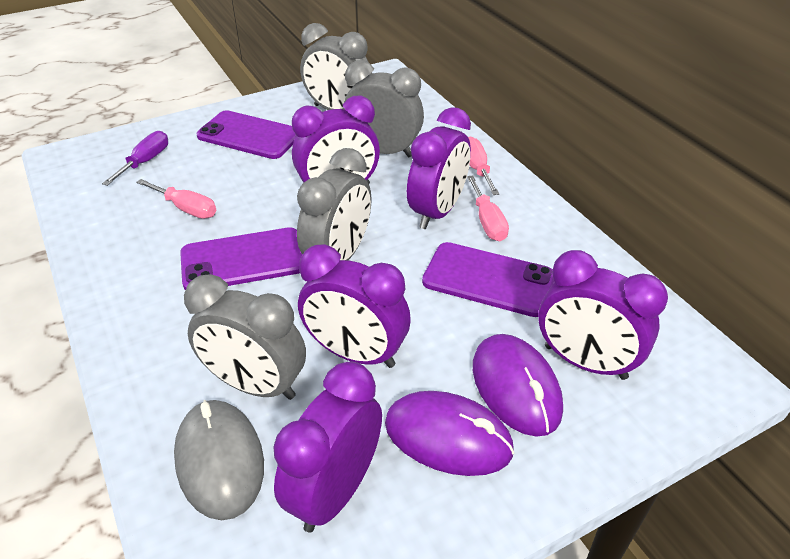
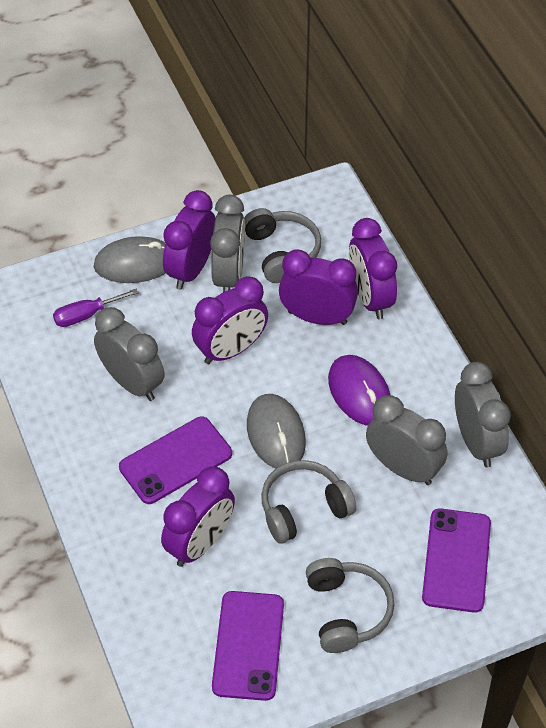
grey headphones: none = 0 -> [244,208,321,283] [261,460,356,544] [306,558,394,653] = 3
grey mouse: [174,400,264,520] = 1 -> [94,236,165,283] [247,394,306,468] = 2
pink screwdriver: [136,179,216,219] [467,175,509,241] [468,137,499,195] = 3 -> none = 0
purple mouse: [385,391,514,476] [473,334,563,437] = 2 -> [328,355,390,426] = 1

